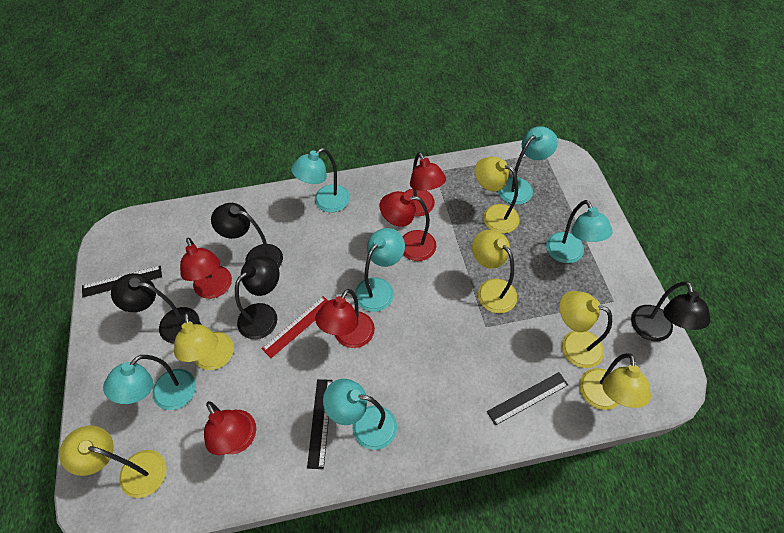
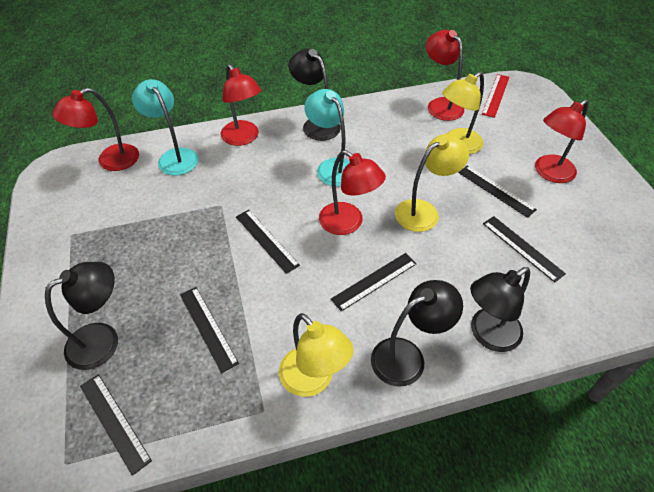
black ruler: [82,266,162,297] [307,379,333,469] [487,372,568,425] = 3 -> [80,374,152,476] [180,287,239,373] [236,210,300,274] [331,253,417,312] [458,165,537,218] [483,216,566,283] = 6
turquoise lamp: [103,355,196,410] [291,148,350,212] [323,379,397,450] [355,228,405,312] [498,126,558,205] [546,200,613,263] = 6 -> [132,79,199,176] [304,89,350,187] = 2
yellow lamp: [59,426,166,498] [174,312,234,370] [472,230,517,313] [474,157,519,234] [559,291,612,368] [579,353,651,410] = 6 -> [279,313,354,397] [395,134,469,232] [442,72,484,154] = 3

